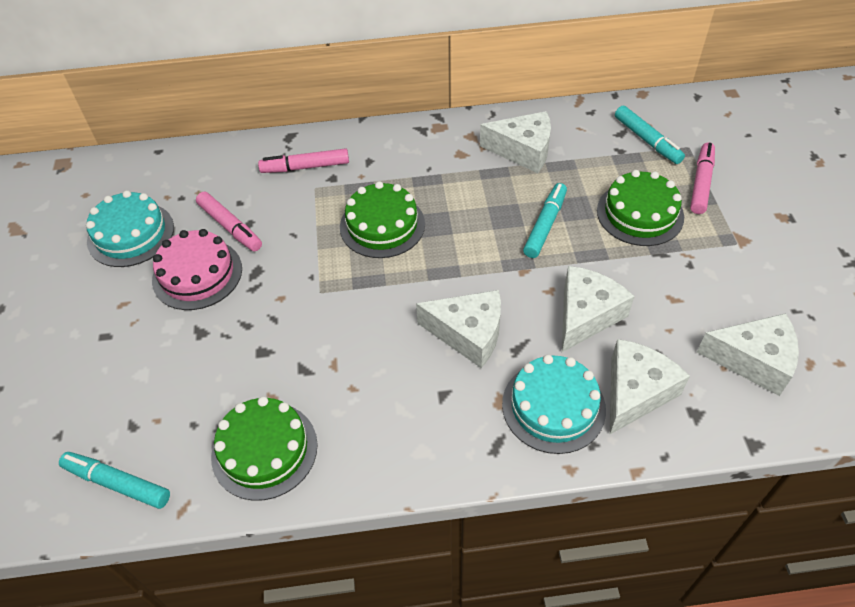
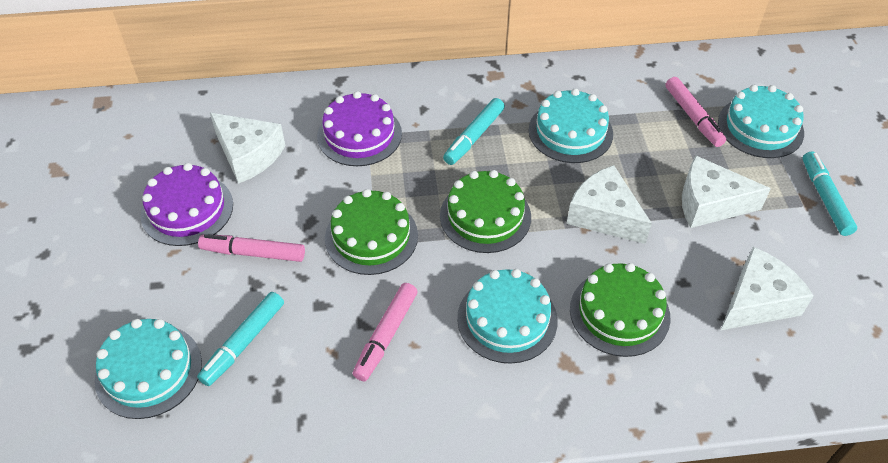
pink cake: [152,229,242,310] = 1 -> none = 0
purple cake: none = 0 -> [140,163,233,246] [317,91,402,166] = 2
turquoise cake: [86,190,174,267] [502,355,606,454] = 2 -> [94,319,202,419] [457,269,558,364] [529,89,613,163] [718,85,804,158] = 4
white cheese: [416,290,501,368] [480,111,551,173] [562,266,634,352] [610,339,690,434] [697,313,799,396] = 5 -> [210,113,285,184] [567,165,652,244] [682,156,771,228] [721,247,814,330] = 4

